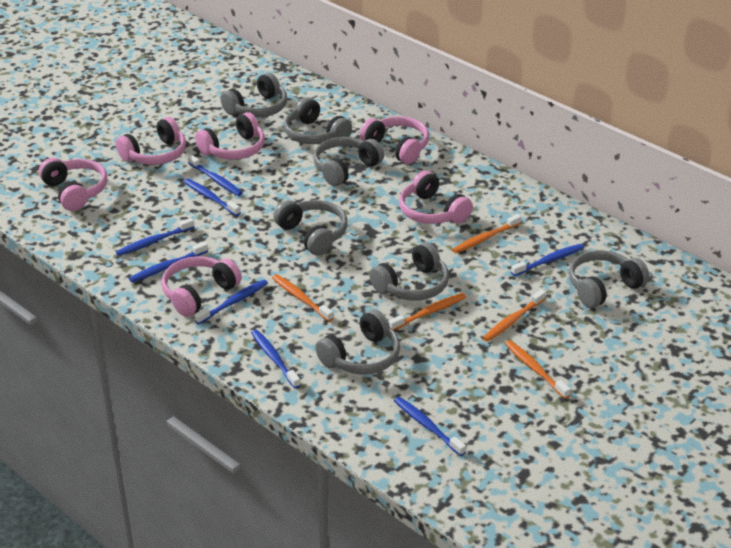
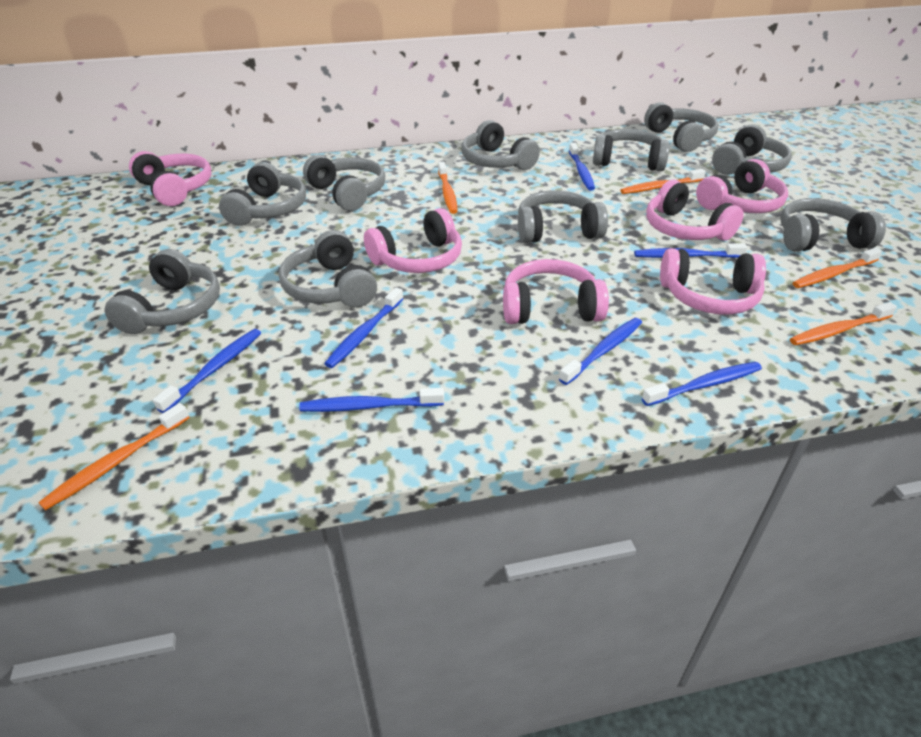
blue toothbrush: [116,218,194,256] [129,242,208,282] [183,178,241,216] [187,155,242,196] [194,280,268,324] [251,329,301,389] [394,397,466,456] [511,244,584,276] = 8 -> [153,329,261,413] [299,388,444,412] [324,288,403,368] [559,318,642,385] [569,143,595,190] [634,243,747,258] [642,362,762,406] = 7
grey headphones: [220,73,287,117] [274,200,348,256] [284,97,352,144] [313,137,384,186] [315,309,400,375] [369,242,449,300] [569,250,649,308] = 7 -> [105,249,220,334] [219,162,306,226] [279,230,377,308] [303,155,385,211] [461,120,540,170] [518,190,608,243] [593,129,670,171] [644,102,718,152] [712,124,792,175] [781,198,886,251] = 10

